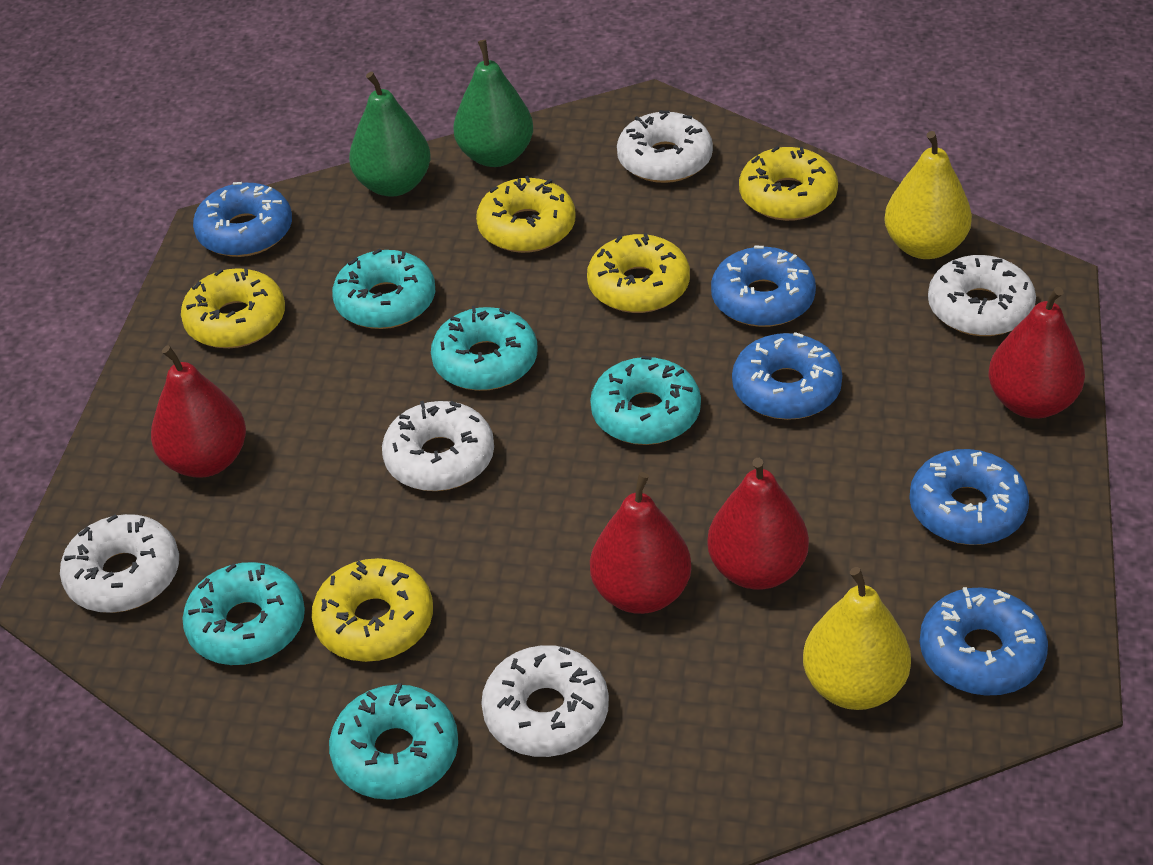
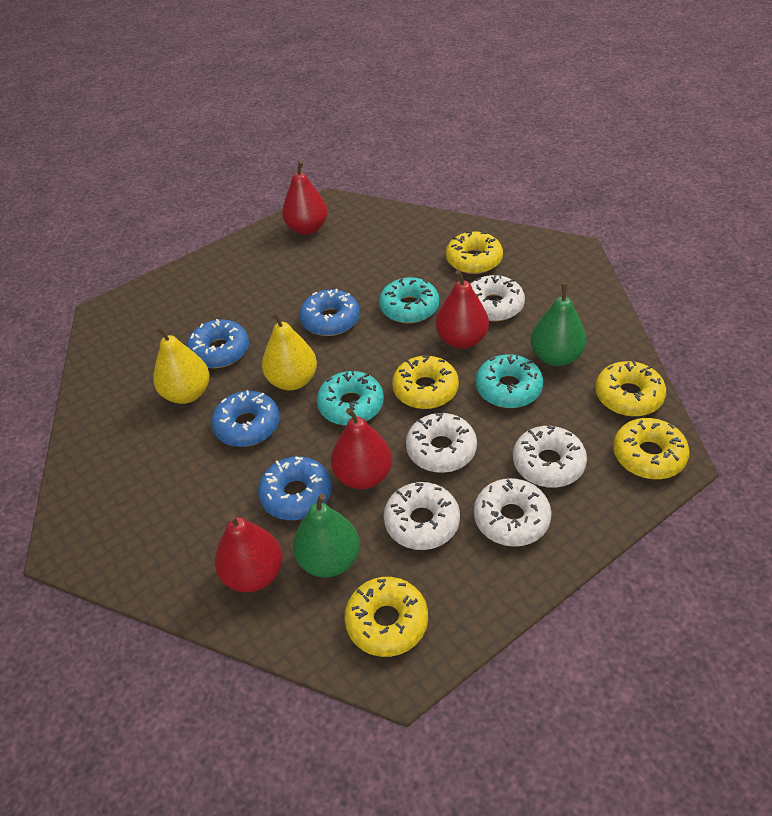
blue donut: [193,182,292,257] [711,246,816,327] [732,332,842,420] [909,449,1029,545] [920,587,1048,696] = 5 -> [187,319,249,368] [211,390,280,447] [258,456,332,520] [299,289,360,336] = 4
turquoise donut: [182,562,305,665] [329,683,458,800] [332,248,435,329] [431,305,538,391] [590,356,701,445] = 5 -> [317,370,384,425] [379,277,439,323] [476,354,543,408] = 3

